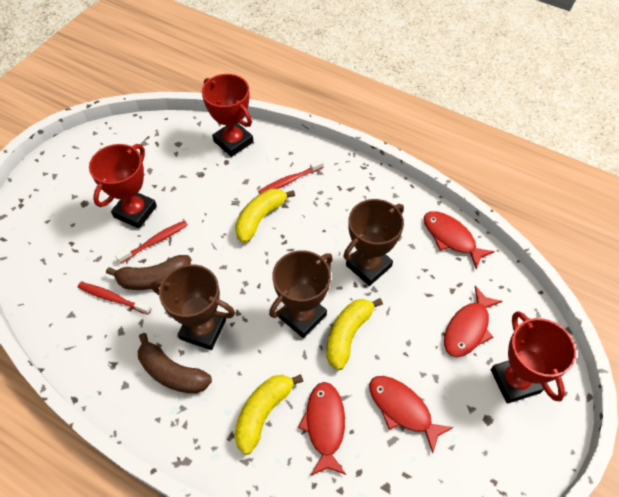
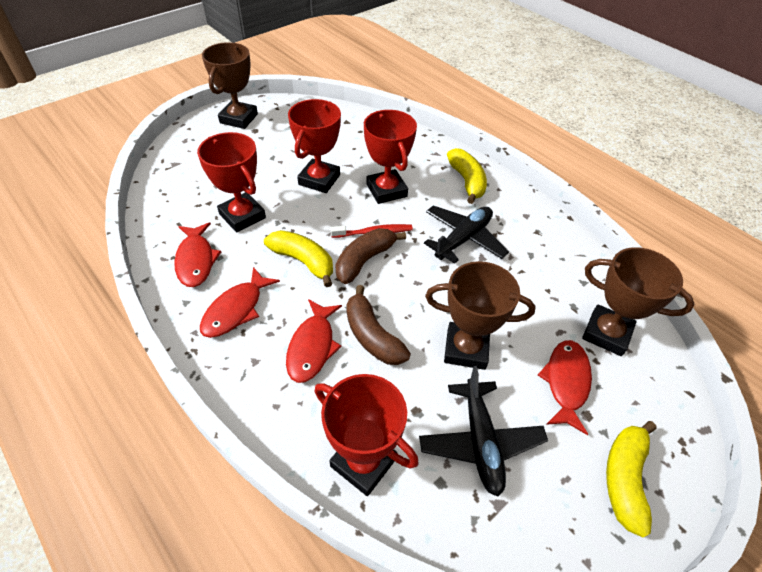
black plane: none = 0 -> [419,366,548,497] [424,206,509,264] = 2
red toothbrush: [78,282,151,315] [115,220,188,264] [258,159,324,194] = 3 -> [330,224,413,238] = 1
red trophy: [89,144,157,229] [202,74,253,157] [491,311,576,404] = 3 -> [197,132,266,232] [288,99,341,193] [314,374,418,496] [364,110,417,204] = 4

